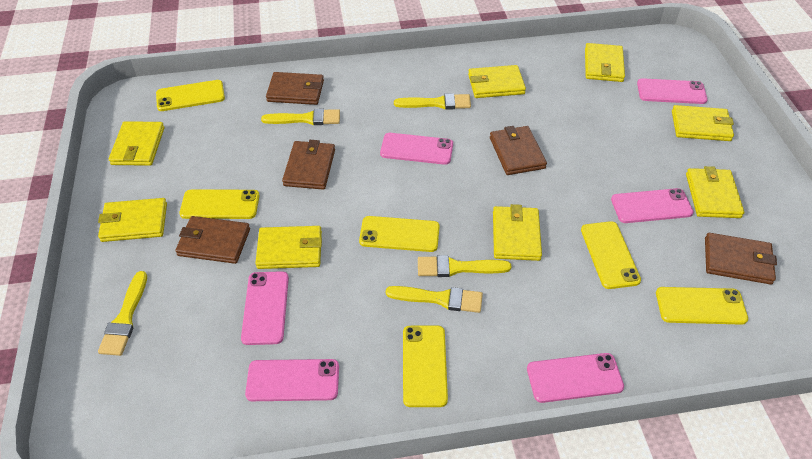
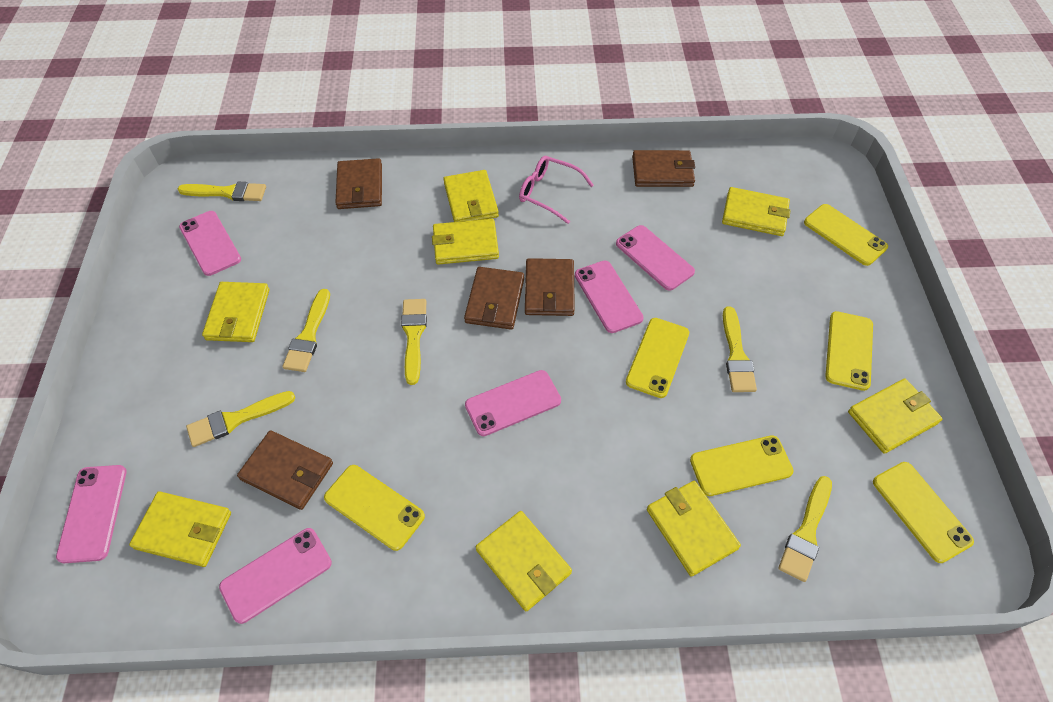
pink glasses: none = 0 -> [519,156,594,224] = 1
yellow brush: [98,271,147,356] [261,109,340,125] [386,286,483,313] [394,93,471,110] [418,255,511,277] = 5 -> [178,182,266,201] [186,391,295,447] [283,289,330,372] [401,299,427,385] [723,306,757,392] [778,476,832,582] = 6

